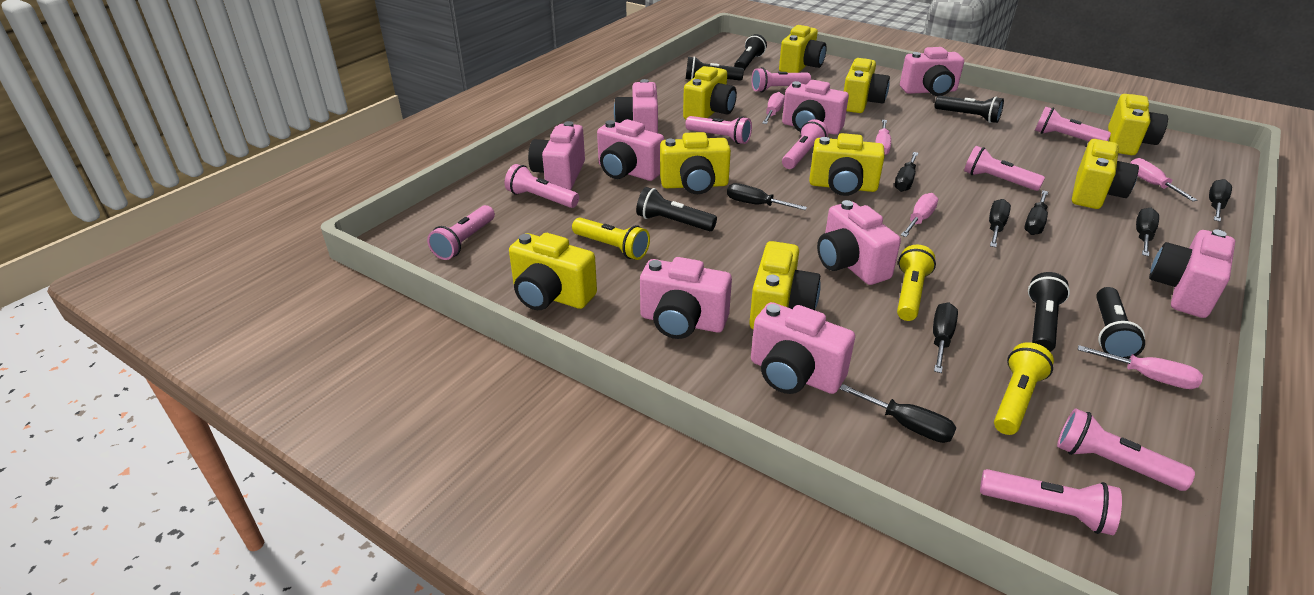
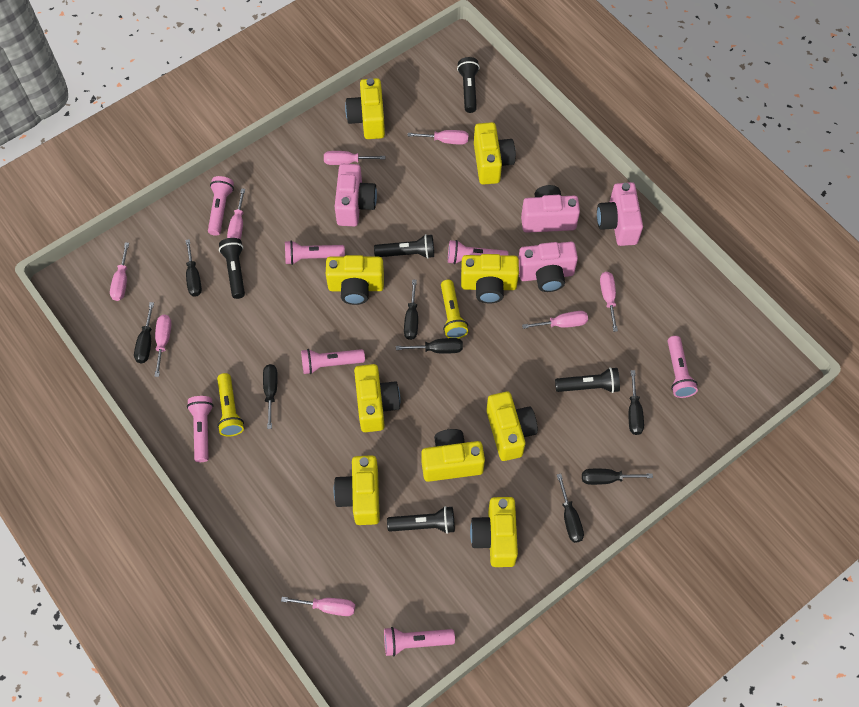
black flashlight: [636,187,717,231] [686,56,744,81] [734,34,767,70] [935,96,1004,123] [1028,272,1070,352] [1096,287,1145,359] = 6 -> [219,238,245,299] [374,234,434,259] [387,506,455,534] [457,57,480,113] [555,367,620,393] = 5
pink camera: [528,121,585,190] [597,119,664,181] [614,79,658,133] [640,257,732,339] [751,302,855,394] [782,80,849,135] [817,200,901,285] [900,47,964,96] [1149,229,1235,318] = 9 -> [335,164,377,226] [518,242,578,292] [521,185,580,233] [597,182,643,246] = 4
pink flashlight: [427,205,495,260] [505,164,579,208] [685,116,752,144] [751,67,811,92] [782,119,828,169] [964,146,1045,191] [980,469,1122,535] [1035,107,1111,141] [1057,408,1195,491] = 9 -> [187,396,213,462] [208,176,234,236] [285,240,345,265] [301,349,365,374] [384,627,455,656] [448,240,508,264] [668,336,698,398] = 7
pink screwdriver: [762,92,785,124] [875,120,891,155] [901,193,938,237] [1078,345,1203,389] [1130,158,1197,201] = 5 -> [110,243,129,301] [155,315,171,377] [227,189,245,240] [281,597,355,616] [324,151,385,165] [408,130,469,145] [522,311,588,329] [600,272,618,332] = 8
yellow flashlight: [572,217,650,260] [897,244,936,321] [994,342,1054,435] = 3 -> [217,373,244,436] [441,280,468,338] = 2

